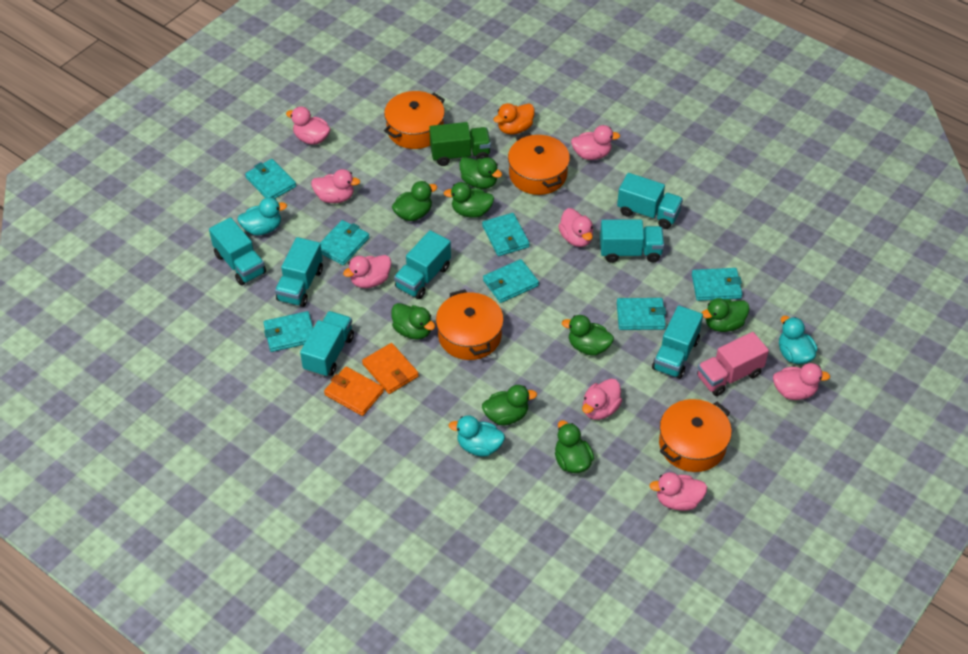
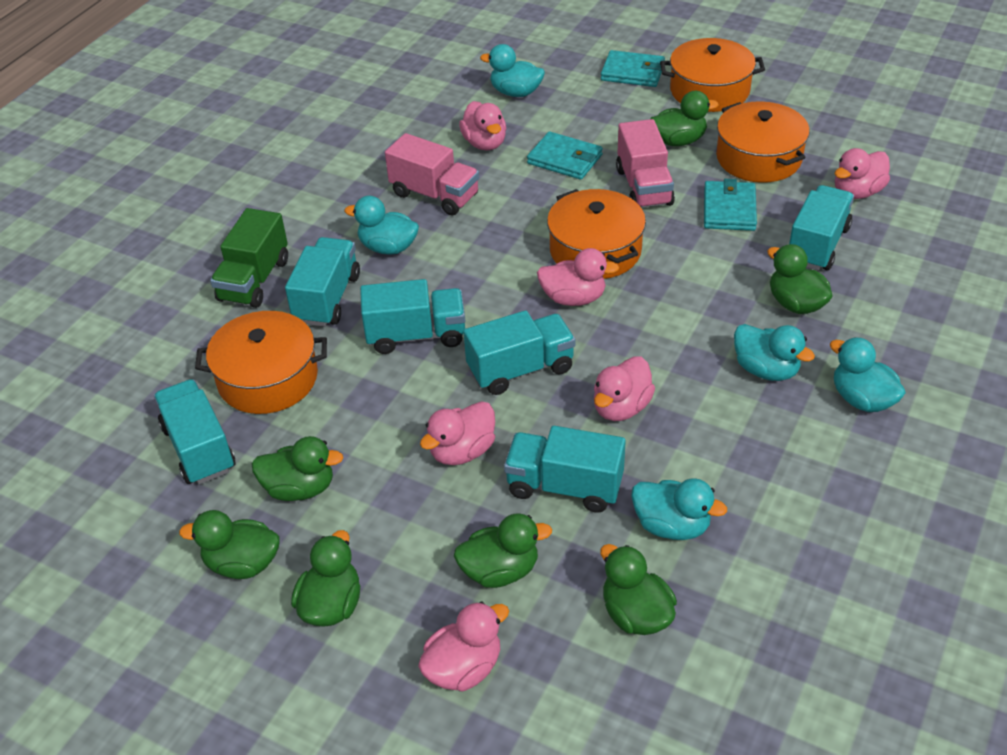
green duck: [392,181,437,221] [392,303,435,339] [444,182,494,218] [459,157,502,189] [482,385,537,425] [555,420,594,473] [562,315,614,356] [702,298,750,332] = 8 -> [179,510,280,579] [252,436,343,501] [291,530,360,627] [454,513,552,588] [600,544,677,635] [650,91,719,146] [767,244,833,314] = 7
orange duck: [493,103,535,134] = 1 -> none = 0
orange wallet: [324,366,384,416] [362,343,419,394] = 2 -> none = 0
pink duck: [286,107,331,145] [311,169,360,203] [343,255,391,288] [558,208,593,247] [571,125,620,160] [582,379,622,420] [649,472,707,511] [773,363,830,400] = 8 -> [418,602,509,691] [420,401,495,465] [459,101,506,150] [537,248,619,306] [594,356,655,421] [835,148,890,199] = 6
pink truck: [697,332,769,396] = 1 -> [385,133,479,215] [616,119,675,208] = 2
turquoise duck: [237,197,287,235] [449,415,505,457] [779,316,817,364] = 3 -> [344,196,419,255] [480,44,545,97] [631,478,727,540] [734,324,815,381] [830,337,906,412] = 5
turquoise truck: [209,217,266,285] [275,237,323,307] [300,311,354,377] [394,230,451,299] [600,220,664,263] [617,173,683,229] [652,306,703,379] = 7 -> [154,379,235,484] [285,237,360,327] [360,279,465,354] [464,310,576,395] [504,426,626,513] [789,185,854,271] = 6
turquoise wallet: [245,159,296,198] [263,311,313,352] [320,220,369,265] [482,213,530,256] [483,259,539,303] [617,298,666,330] [692,268,742,301] = 7 -> [527,132,603,180] [601,50,665,87] [704,179,757,231] = 3

